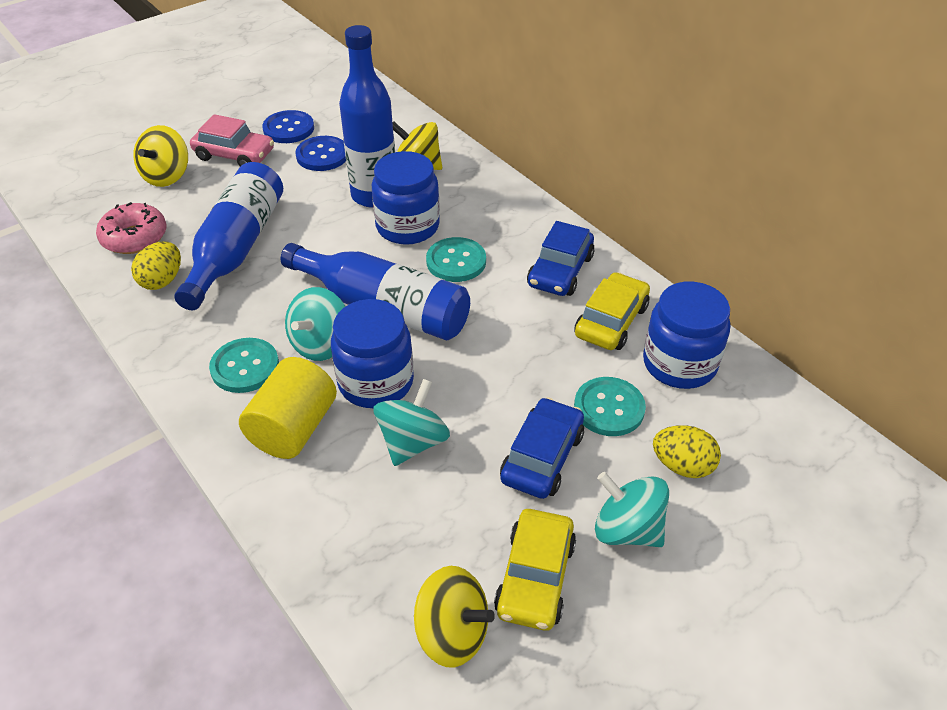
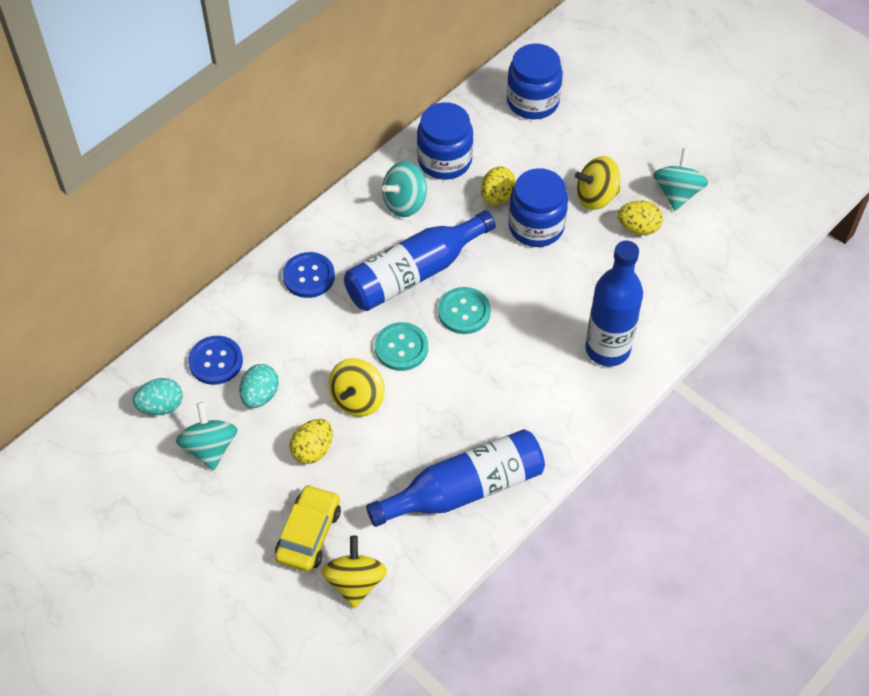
blue car: [500,397,584,499] [527,221,595,296] = 2 -> none = 0
pink car: [190,114,274,166] = 1 -> none = 0
pink donut: [96,202,167,254] = 1 -> none = 0
turquoise button: [209,338,279,393] [426,237,486,282] [574,377,646,436] = 3 -> [375,322,428,371] [438,287,491,334] = 2
turquoise egg: none = 0 -> [133,378,183,415] [239,364,279,408] = 2
yellow car: [494,509,576,631] [574,272,650,350] = 2 -> [275,484,341,572] = 1
yellow cylinder: [239,357,337,459] = 1 -> none = 0
yellow egg: [131,242,181,290] [653,425,721,478] = 2 -> [289,419,333,464] [481,167,516,205] [617,201,663,235] = 3

